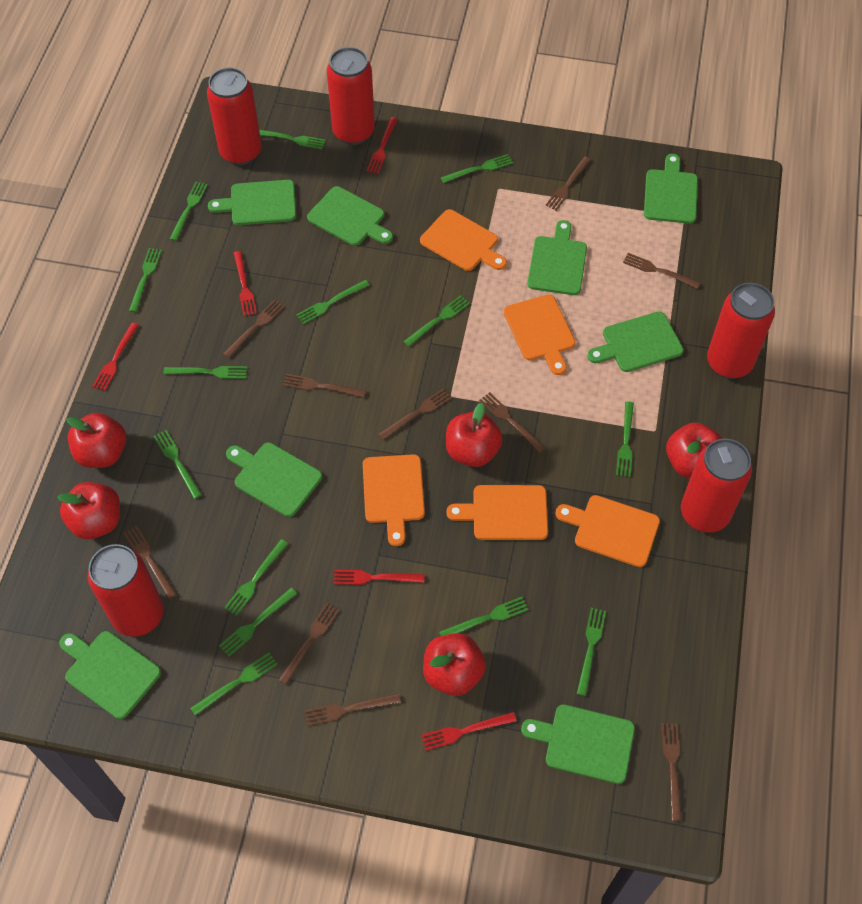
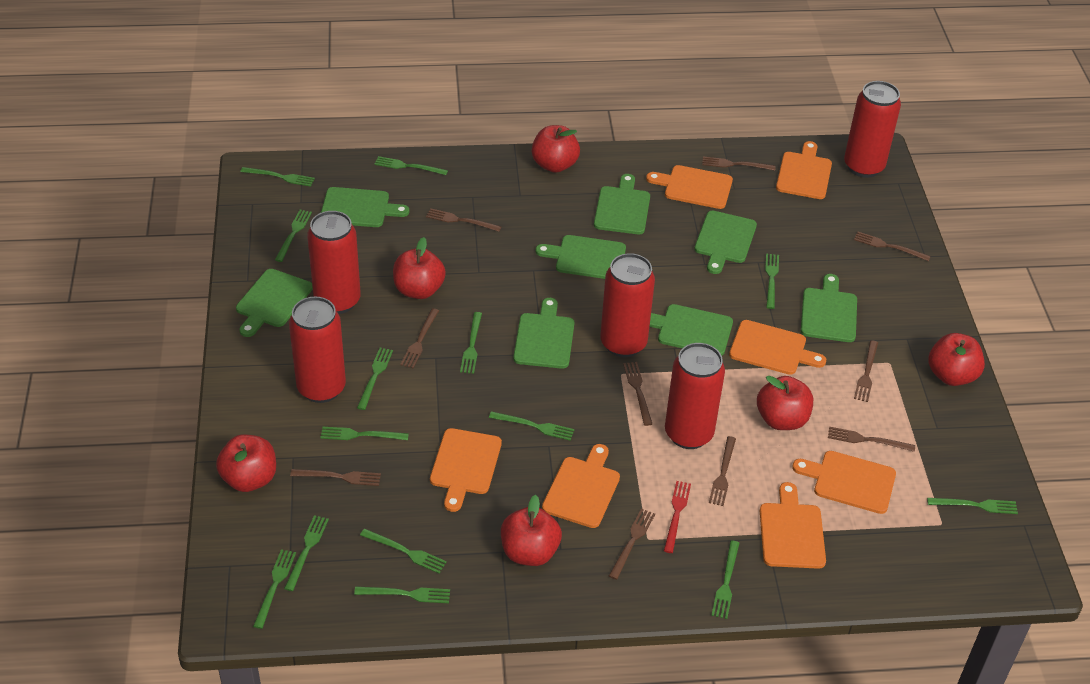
orange cutting board: [363,454,425,546] [420,209,507,271] [446,485,548,540] [504,295,575,375] [555,495,660,567] = 5 -> [430,428,502,512] [542,444,620,528] [646,165,733,209] [729,320,826,375] [760,482,826,569] [776,141,832,199] [792,451,896,514] = 7
red apple: [57,482,120,539] [66,413,126,468] [423,633,486,696] [446,403,503,467] [666,423,722,478] = 5 -> [216,434,276,492] [393,237,446,299] [501,495,562,566] [532,125,580,173] [757,376,813,430] [928,333,985,386] = 6
red fork: [92,323,139,391] [234,251,257,316] [333,570,425,585] [366,117,398,174] [421,712,517,751] = 5 -> [664,481,691,553] = 1

